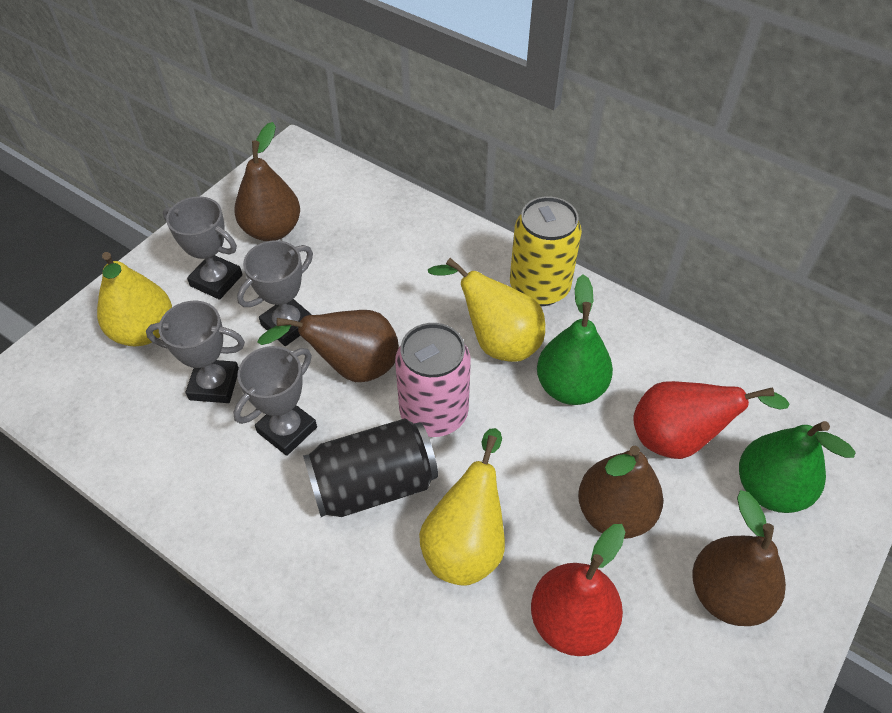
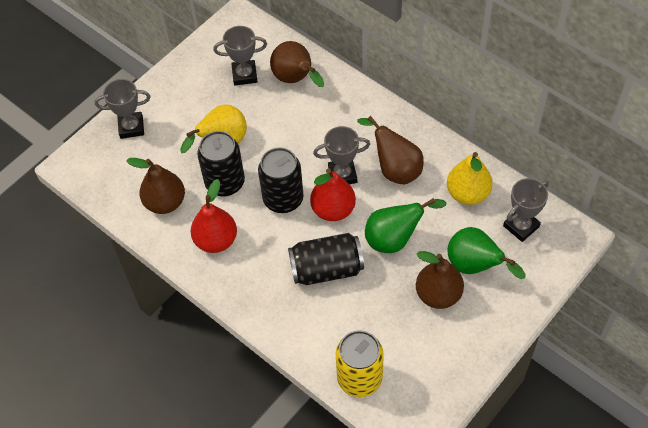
black can: [303,418,438,517] = 1 -> [197,131,245,196] [258,147,304,213] [288,233,364,285] = 3
pink can: [395,323,471,437] = 1 -> none = 0
yellow pear: [97,252,172,346] [419,428,505,586] [428,258,545,362] = 3 -> [180,104,247,153] [447,152,493,205] = 2

